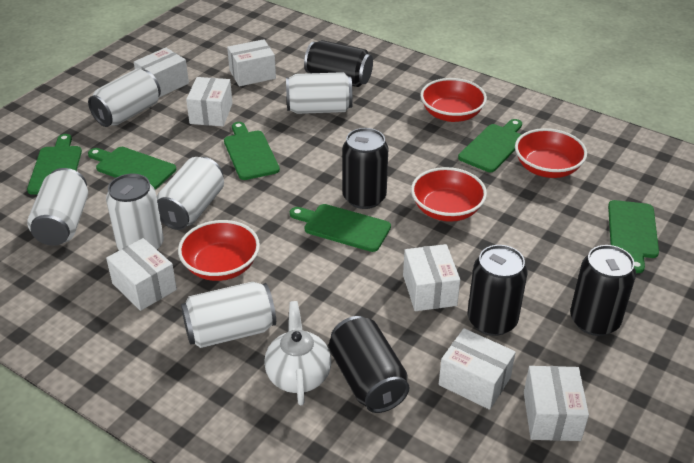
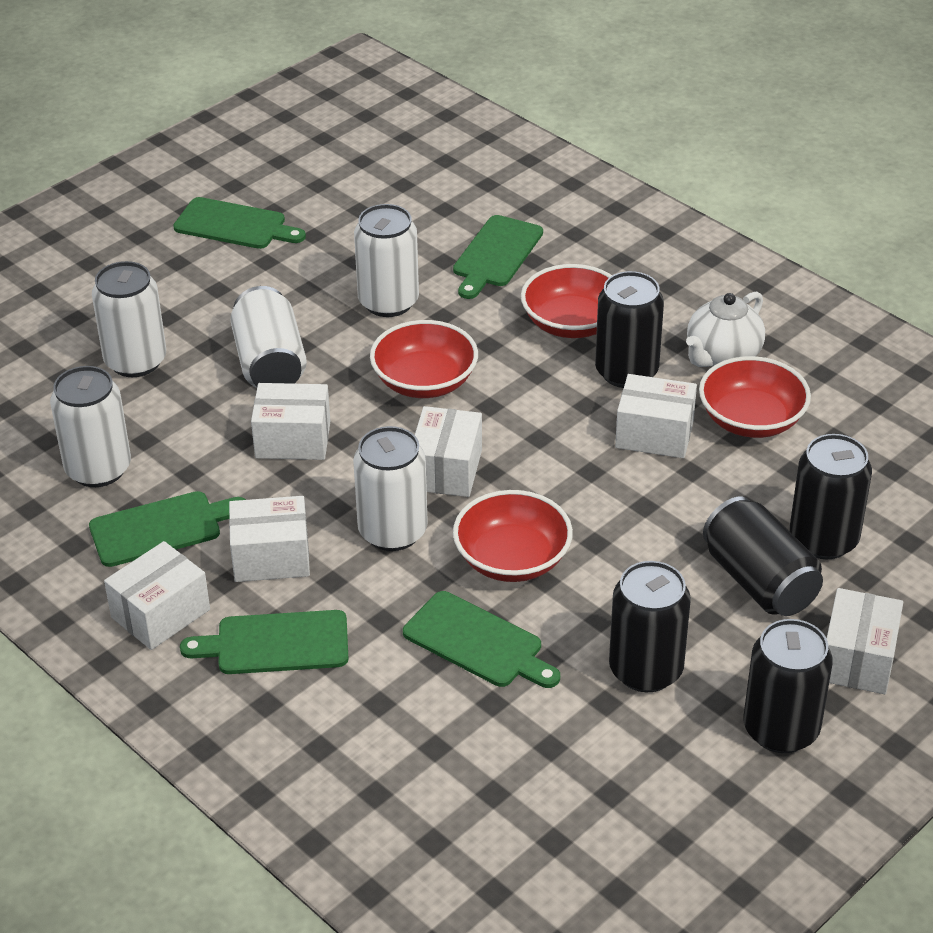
green cutting board: [27,134,82,195] [88,147,176,189] [224,122,280,180] [290,204,391,252] [458,119,522,172] [608,200,659,273] = 6 -> [89,491,246,567] [173,197,306,249] [180,610,349,674] [403,591,560,688] [453,215,543,299] = 5
white box: [106,238,177,311] [134,48,189,98] [186,77,233,126] [227,39,276,87] [403,244,460,311] [439,328,516,410] [524,366,589,441] = 7 -> [104,541,210,650] [229,496,310,582] [251,383,330,460] [415,406,482,497] [615,374,697,458] [827,588,903,694] = 6
white can: [27,168,88,246] [88,69,161,127] [106,174,164,250] [157,157,224,230] [181,282,276,348] [286,72,353,114] = 6 -> [50,366,131,487] [92,261,166,377] [230,286,307,388] [353,426,428,551] [354,204,419,317] = 5

